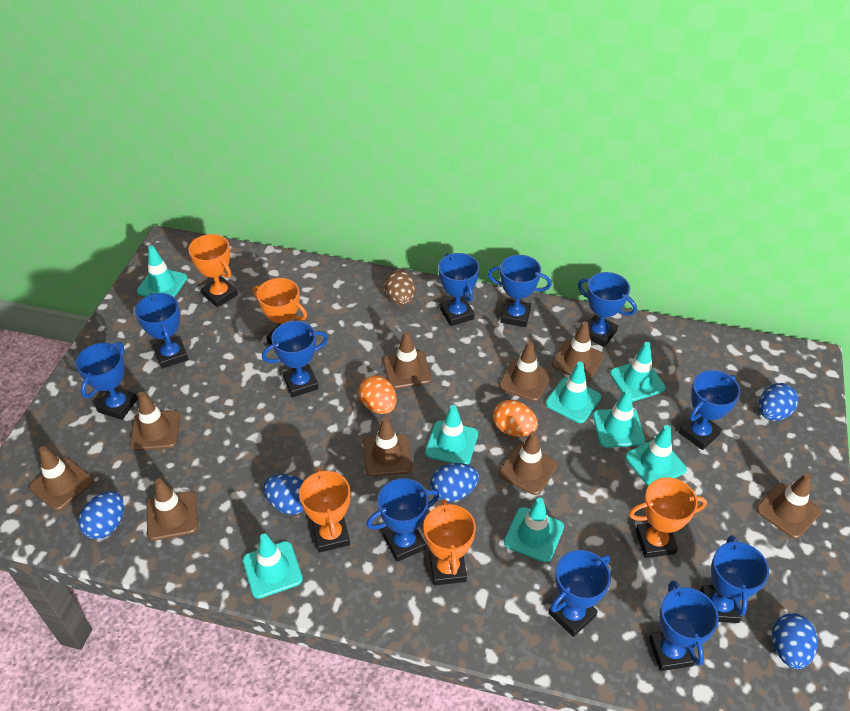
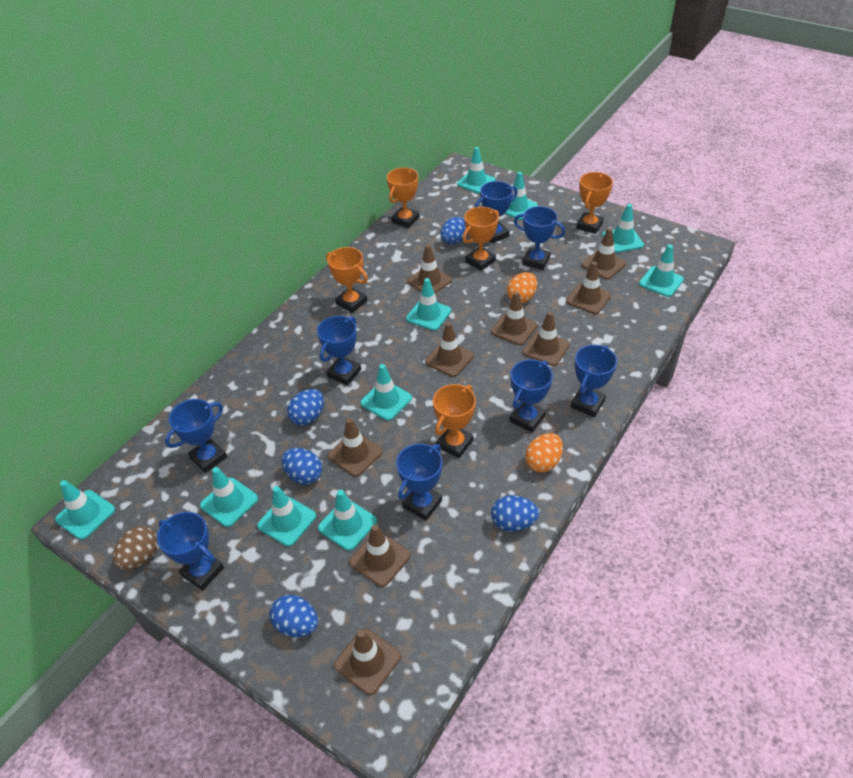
blue trophy: [76,342,138,420] [135,293,188,369] [262,321,328,397] [366,478,440,562] [438,253,480,326] [488,255,552,327] [549,550,611,637] [578,272,637,347] [649,580,719,671] [679,370,741,450] [700,535,769,623] = 11 -> [157,512,224,591] [165,399,227,473] [317,316,361,385] [396,444,442,521] [475,181,518,243] [509,359,553,433] [514,206,565,270] [571,345,617,417] = 8
turquoise traffic cone: [137,245,187,297] [243,533,303,599] [425,405,478,464] [504,498,564,562] [545,362,601,423] [593,389,645,448] [610,342,665,402] [625,425,687,486] = 8 -> [55,480,115,540] [200,467,258,527] [257,486,316,547] [318,490,377,551] [360,364,412,421] [406,278,451,331] [457,147,495,194] [505,172,538,220] [602,204,644,253] [639,245,684,297] = 10

